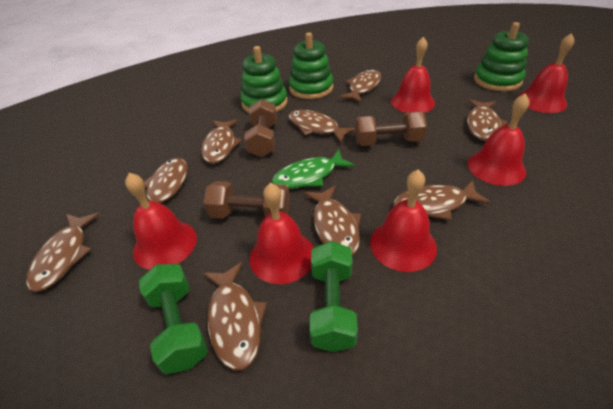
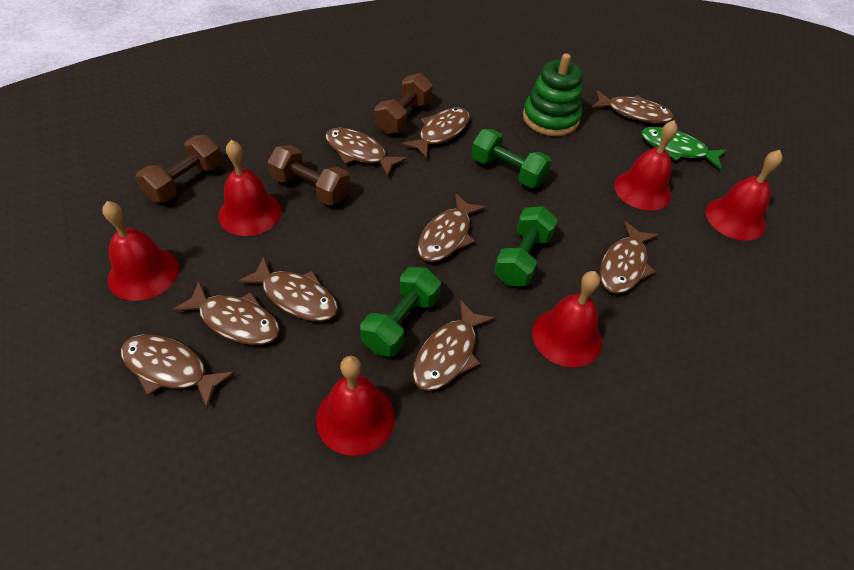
green dumbbell: [139,264,208,374] [310,241,358,352] = 2 -> [360,267,441,357] [471,129,552,188] [494,206,558,286] = 3
green stacking toy: [240,46,288,113] [289,32,333,99] [474,22,529,91] = 3 -> [523,53,583,136] = 1

